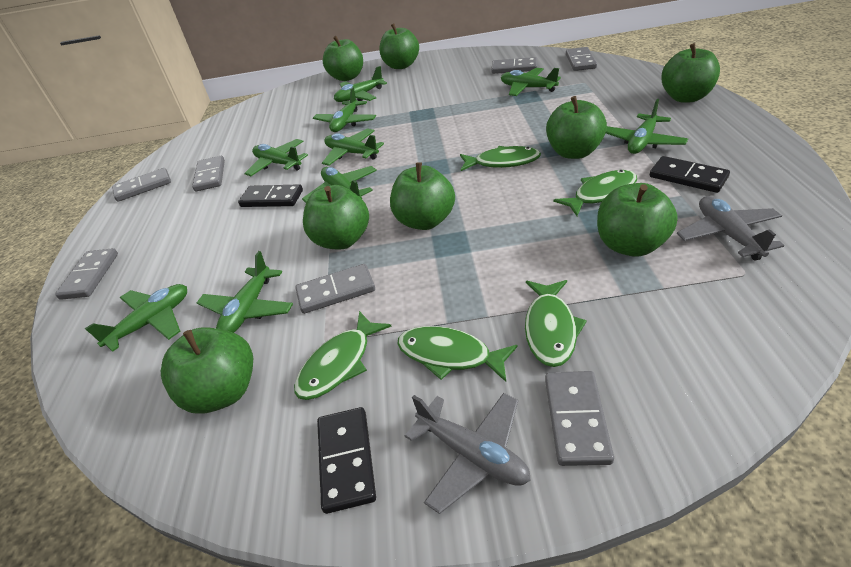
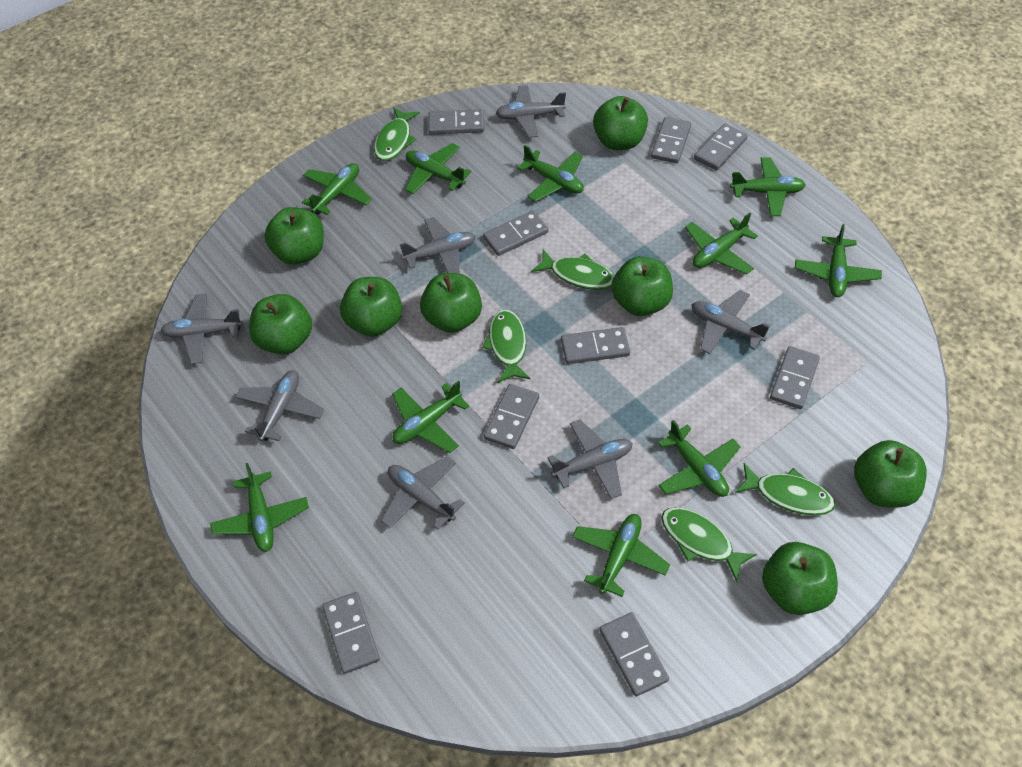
black domino: [238,184,303,207] [317,407,376,514] [650,156,730,193] = 3 -> none = 0
green plane: [85,284,187,352] [197,251,293,333] [244,139,308,176] [302,166,377,203] [313,87,376,132] [322,128,384,166] [334,66,387,102] [501,68,561,96] [606,99,688,154] = 9 -> [210,463,309,552] [302,163,372,215] [392,381,469,453] [405,143,471,194] [517,145,584,202] [572,514,670,597] [658,420,741,497] [685,213,758,274] [730,157,806,216] [795,224,882,297] = 10
grey domino: [55,248,118,300] [112,168,171,202] [192,156,225,192] [295,264,375,314] [491,57,537,74] [545,371,614,466] [566,47,597,71] = 7 -> [322,592,380,674] [428,109,484,135] [483,211,549,256] [484,384,539,449] [561,327,630,364] [599,612,669,696] [651,117,691,163] [694,124,748,170] [770,346,820,409] = 9
grey plane: [405,393,531,514] [677,196,784,261] = 2 -> [160,293,243,364] [236,370,324,441] [381,456,465,530] [400,217,476,274] [496,85,566,138] [547,420,632,499] [691,290,770,354] = 7

